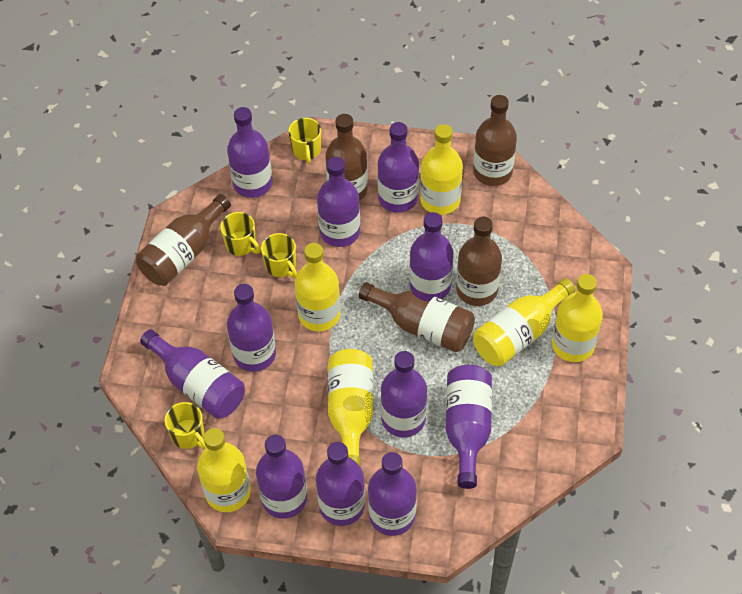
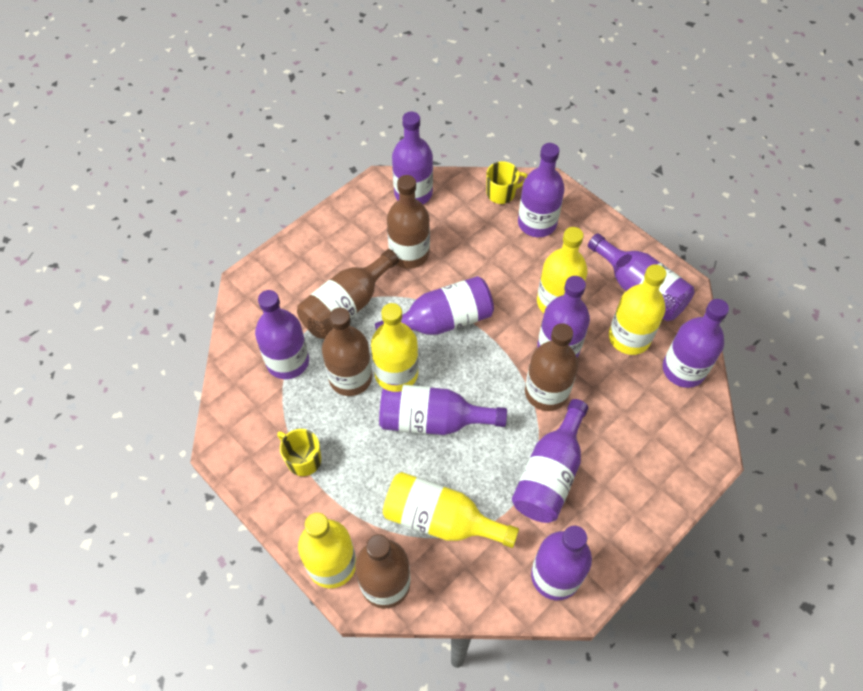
purple bottle: [140,329,245,419] [227,107,272,198] [227,284,276,372] [256,435,307,519] [316,442,365,526] [317,157,360,247] [368,452,417,536] [377,122,419,213] [381,351,427,437] [409,212,454,299] [446,365,492,489] = 11 -> [255,290,309,379] [375,276,494,335] [379,384,507,435] [392,111,433,204] [512,399,588,523] [518,143,565,237] [531,526,592,600] [537,276,590,358] [588,233,695,321] [663,299,729,388] = 10
yellow bottle: [197,428,251,512] [295,243,341,332] [328,349,373,466] [420,124,463,215] [473,278,575,366] [552,274,603,362] = 6 -> [298,513,356,588] [371,303,419,388] [383,472,519,548] [537,227,588,313] [609,264,666,355] = 5
yellow mug: [164,402,206,449] [220,212,261,256] [261,233,297,278] [288,118,321,164] = 4 -> [277,429,321,476] [486,161,528,204] = 2

